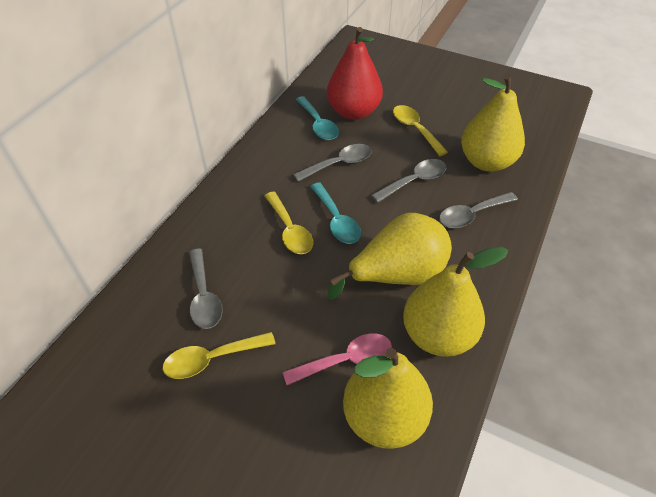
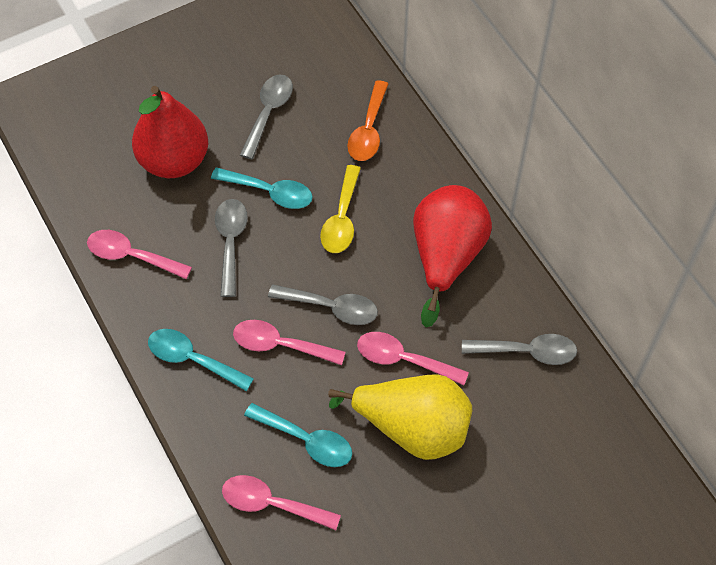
orange spoon: none = 0 -> [347,80,388,161] = 1
pink spoon: [282,333,392,385] = 1 -> [87,230,192,279] [222,475,341,530] [233,320,345,365] [357,332,469,385] = 4
red pear: [327,27,383,120] = 1 -> [132,86,208,178] [413,185,492,327] = 2
turquoise spoon: [296,96,339,140] [310,182,361,244] = 2 -> [148,329,254,391] [211,167,313,209] [244,403,352,467] = 3
yellow pear: [328,213,452,300] [343,348,433,449] [403,247,508,357] [461,74,525,172] = 4 -> [328,374,472,460] = 1
yellow spoon: [163,332,276,379] [264,192,313,254] [393,105,448,156] = 3 -> [320,165,361,253] = 1

